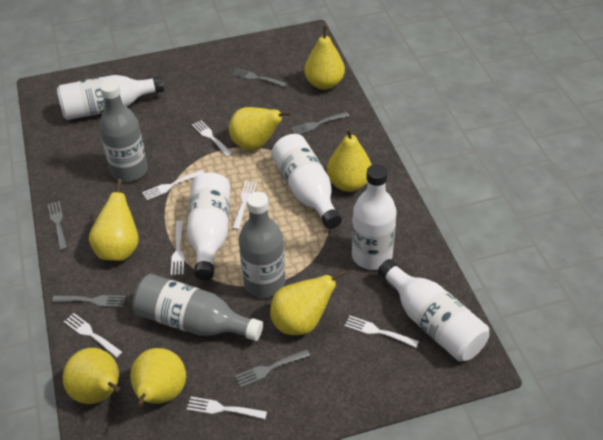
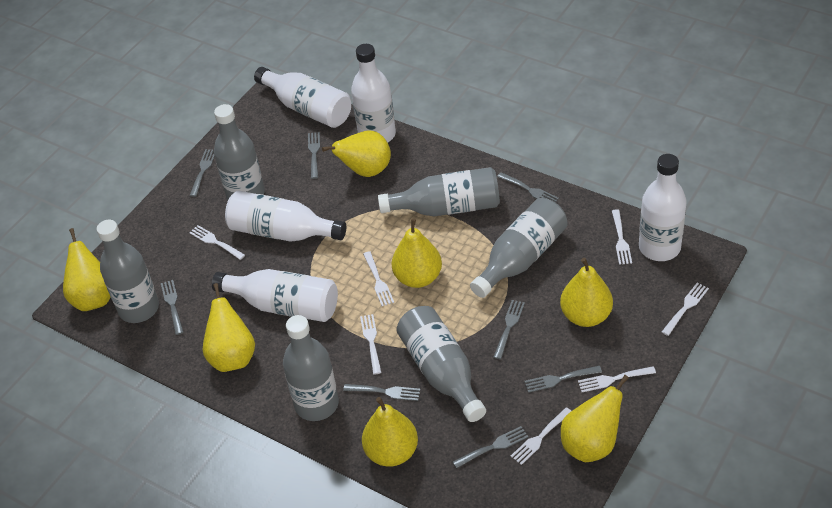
grey bottle: [99,80,148,182] [133,274,263,341] [239,192,285,298] = 3 -> [97,220,159,323] [214,104,265,200] [283,315,339,421] [378,167,500,216] [396,306,486,422] [470,198,568,298] = 6
grey fork: [48,201,67,250] [52,295,126,307] [232,68,287,87] [235,349,310,387] [291,112,349,134] = 5 -> [161,280,184,335] [190,149,215,197] [308,132,320,179] [343,384,421,401] [453,426,528,468] [493,300,525,359] [497,172,559,202] [525,366,602,393] = 8

